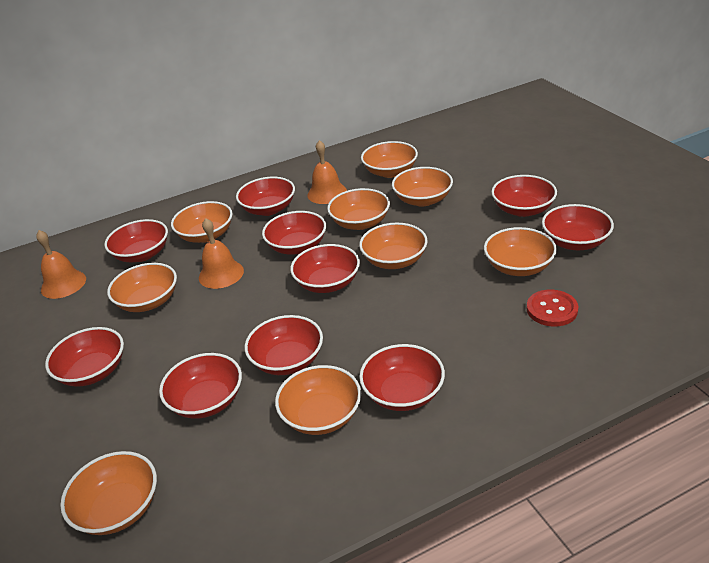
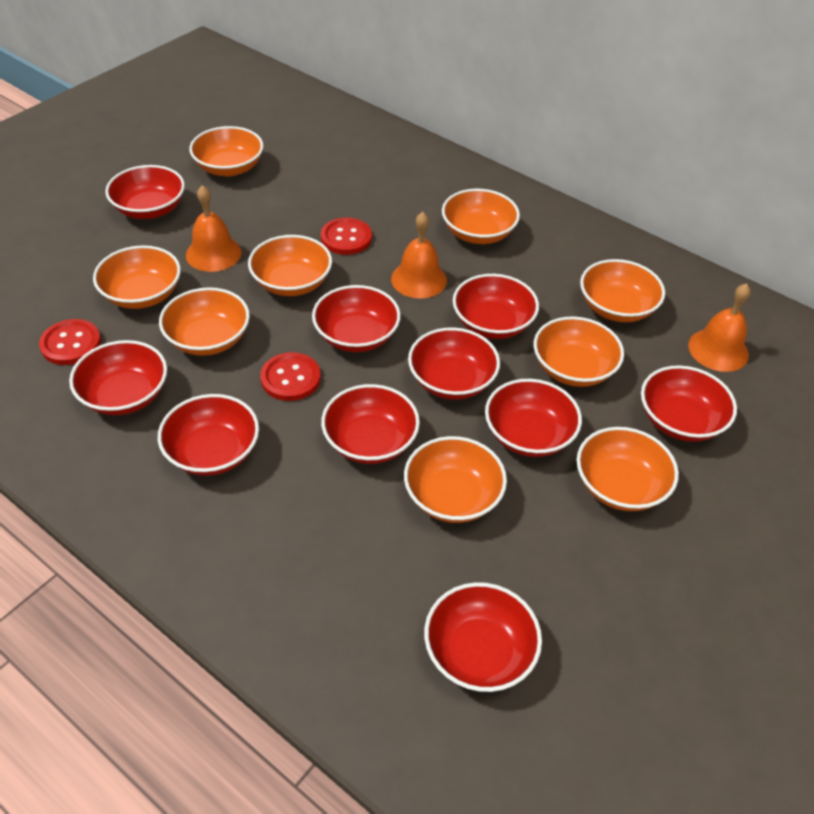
red button: [527,290,578,327] = 1 -> [39,319,101,365] [260,352,321,401] [321,218,372,255] = 3

